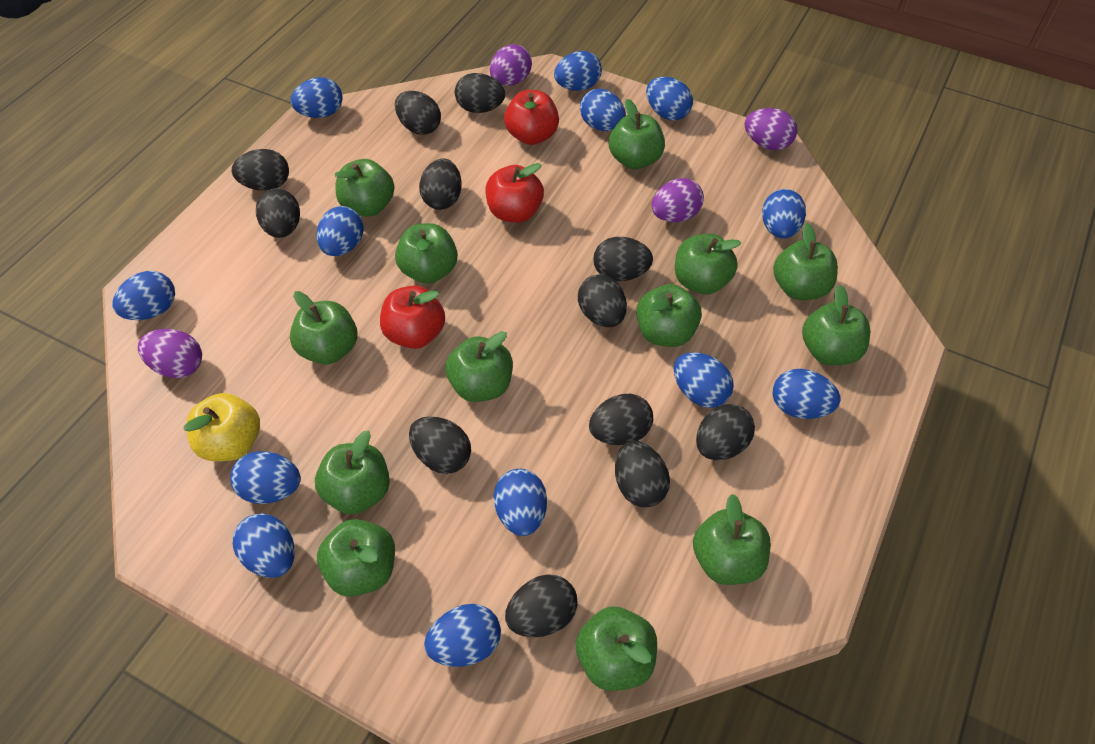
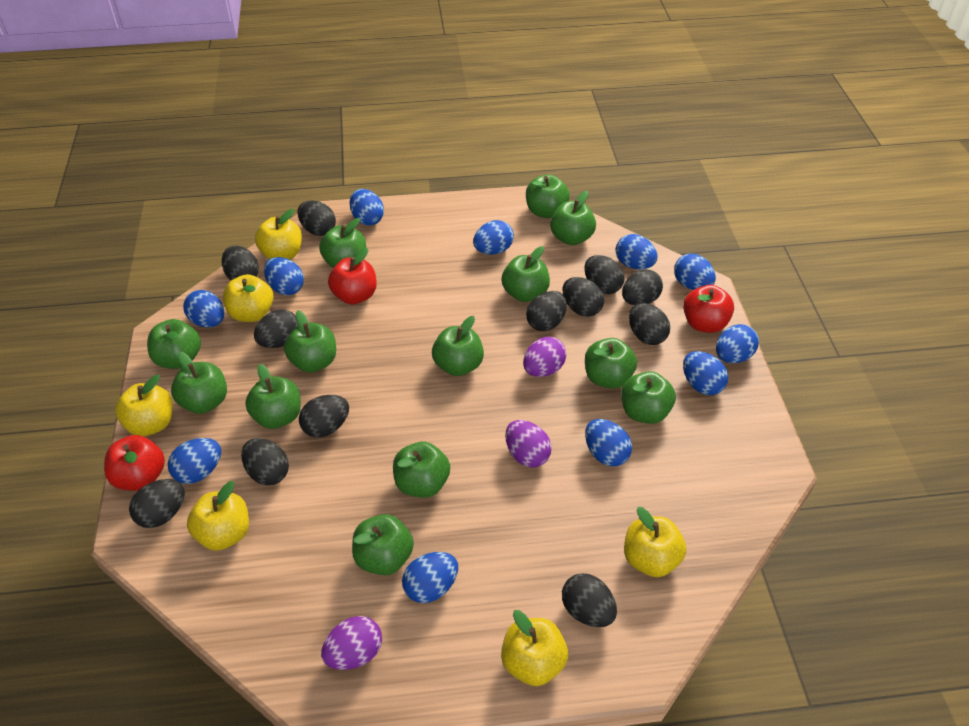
blue egg: [113,271,175,320] [230,451,301,504] [233,513,295,578] [290,77,343,118] [317,206,364,256] [424,604,501,667] [494,469,547,536] [554,51,602,91] [580,89,626,131] [646,77,693,121] [674,352,734,408] [762,189,806,238] [772,369,840,419] = 13 -> [168,438,221,484] [183,290,224,328] [264,257,304,295] [350,189,384,226] [402,552,458,603] [473,220,514,255] [585,419,632,466] [616,234,658,269] [674,254,716,290] [683,351,728,395] [716,324,759,363] = 11
purple egg: [138,329,202,378] [490,44,532,86] [652,178,704,222] [744,108,797,150] = 4 -> [321,616,382,670] [505,420,552,467] [523,337,566,377] = 3
yellow apple: [184,393,260,461] = 1 -> [115,375,173,436] [187,481,249,551] [223,274,273,322] [255,209,302,260] [501,610,568,686] [624,507,686,577] = 6

